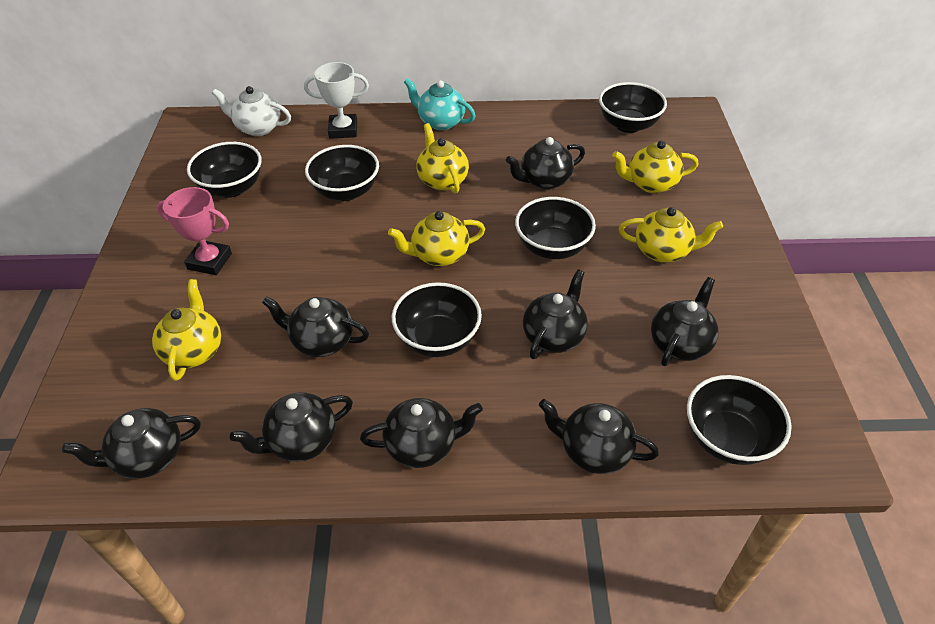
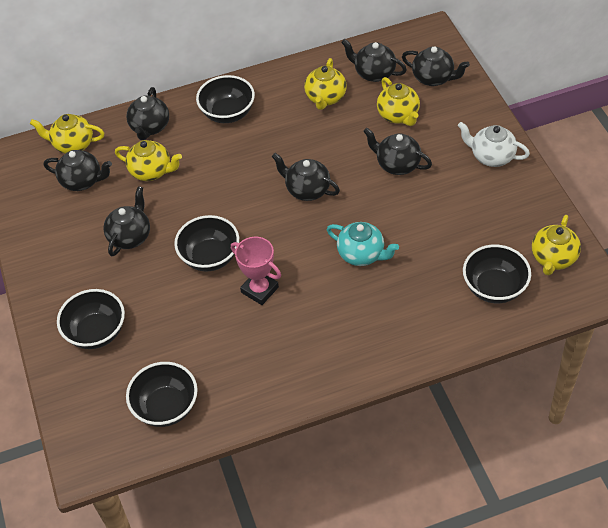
black bowl: [187,142,262,198] [305,145,379,201] [392,282,482,357] [515,197,596,259] [599,82,667,133] [687,375,792,465] = 6 -> [57,289,125,349] [126,362,198,427] [174,215,239,272] [196,75,255,123] [463,245,531,303] = 5
black teapot: [62,408,201,479] [230,392,353,462] [262,296,369,357] [360,398,483,468] [506,137,585,190] [523,269,588,359] [539,399,659,474] [651,277,719,366] = 8 -> [44,150,112,191] [103,186,150,256] [126,87,169,140] [272,153,340,201] [341,39,407,82] [363,128,432,175] [402,46,470,86] = 7
white trophy: [304,62,369,139] = 1 -> none = 0

